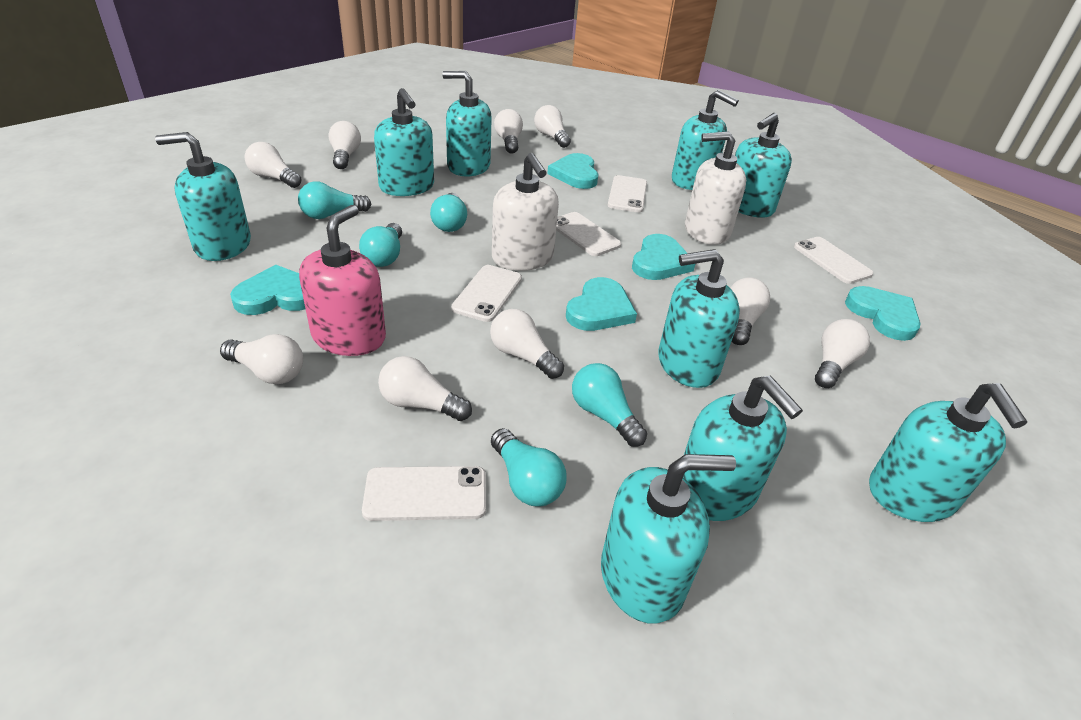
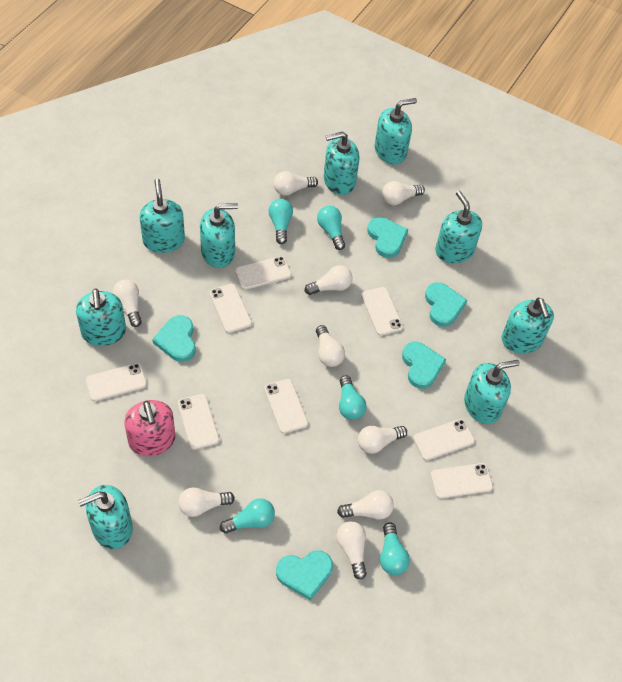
white phone: [362,466,486,521] [451,265,522,322] [556,212,621,256] [608,175,647,212] [794,237,873,284] = 5 -> [86,363,147,402] [178,394,219,450] [209,284,252,333] [235,256,292,290] [264,379,308,434] [361,287,403,336] [413,419,475,461] [431,463,493,499] = 8
white soap dispenser: [492,153,559,271] [685,131,746,245] = 2 -> none = 0

